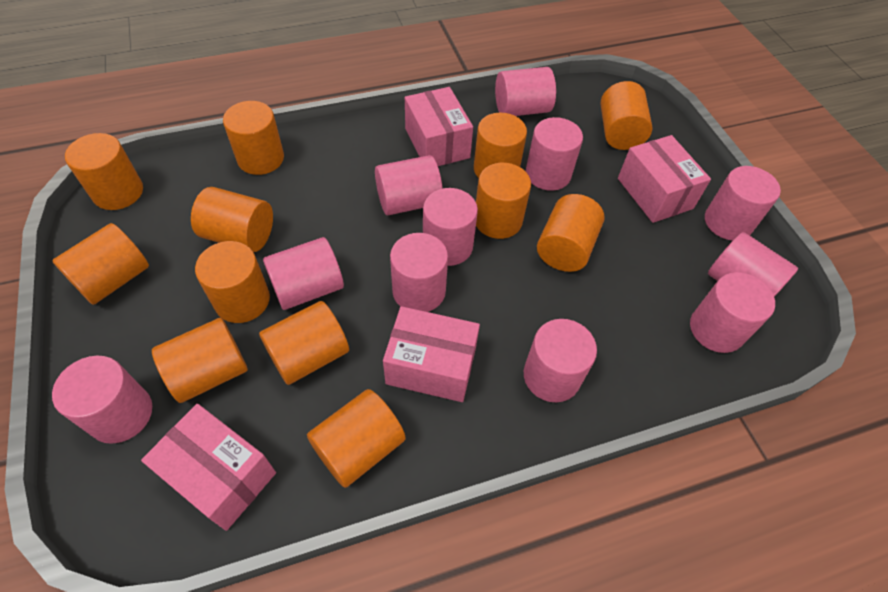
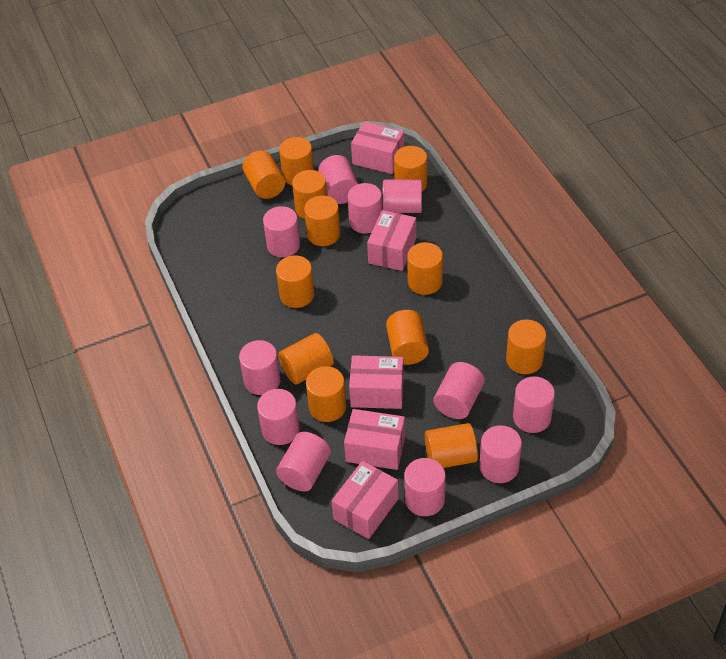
pink box: [141,404,276,531] [383,306,480,402] [405,87,473,166] [618,135,711,223] = 4 -> [332,461,398,539] [344,409,405,470] [349,355,404,409] [351,122,404,174] [367,210,416,271] = 5

